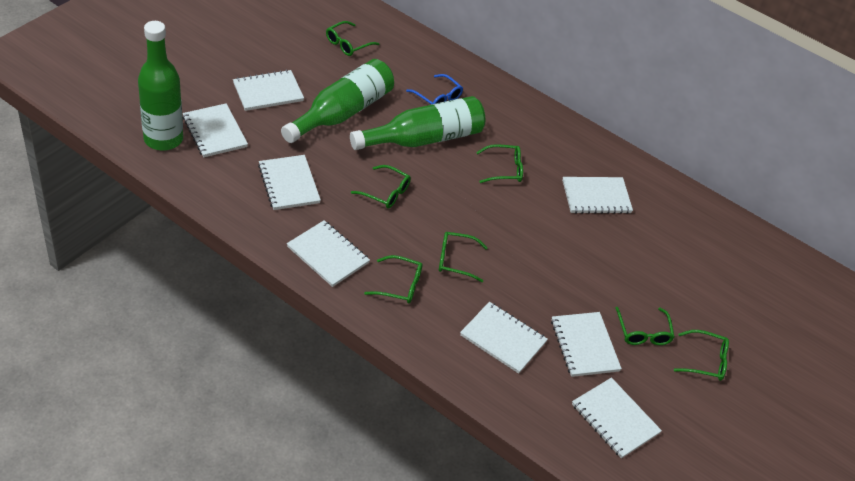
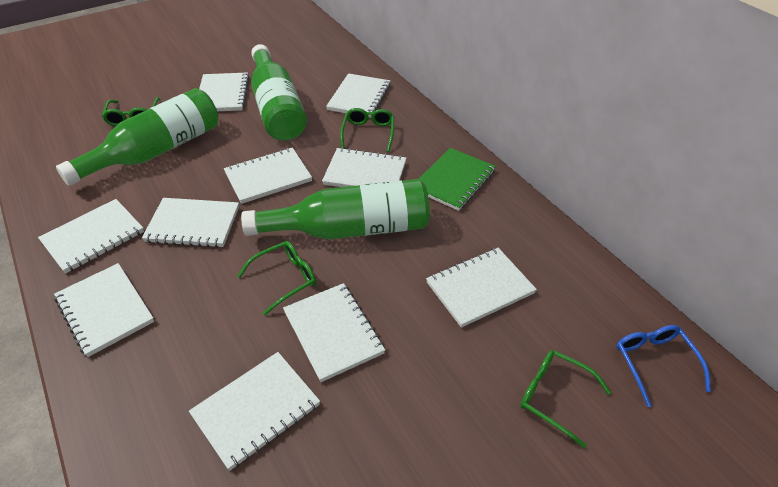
green glasses: [326,21,380,56] [351,165,411,208] [364,255,422,304] [439,232,488,282] [476,144,523,183] [616,307,675,345] [674,330,729,381] = 7 -> [102,97,161,126] [237,241,316,316] [340,108,394,152] [520,350,611,448] = 4
green notebook: none = 0 -> [419,148,496,211] = 1
white notebook: [183,103,248,157] [233,70,304,111] [258,155,321,210] [287,220,370,287] [460,302,548,374] [551,312,622,377] [562,177,633,214] [572,378,662,459] = 8 -> [38,199,144,273] [54,263,154,357] [142,198,239,248] [189,352,320,471] [199,72,249,111] [224,148,312,204] [283,283,385,382] [322,148,406,187] [326,73,391,118] [426,248,537,328] = 10

